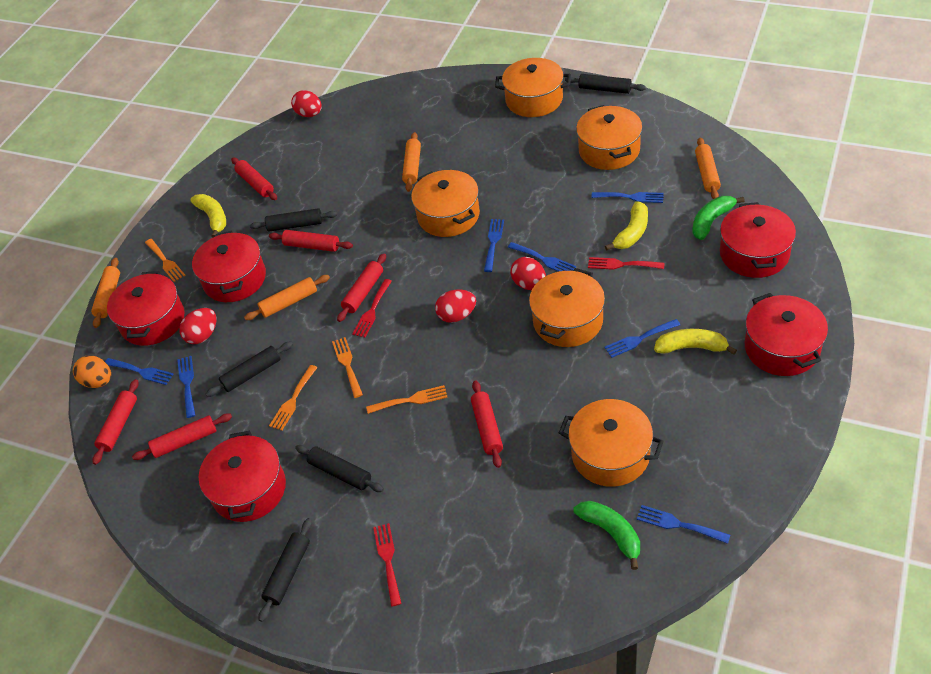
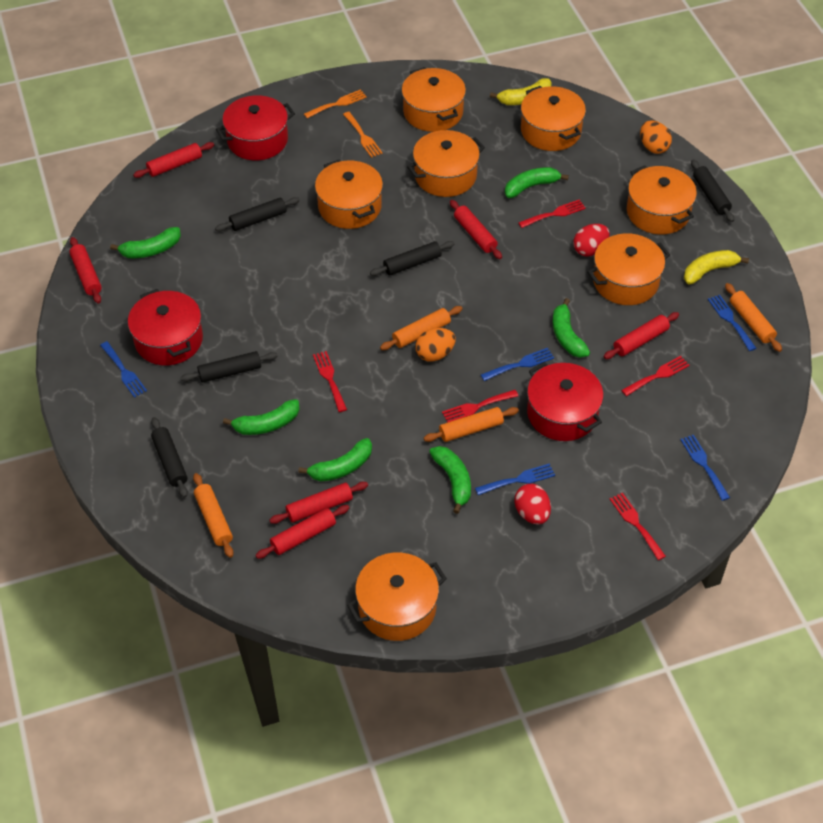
blue fork: [105,358,174,385] [177,356,195,418] [484,219,504,272] [508,242,576,272] [591,192,664,203] [604,319,680,358] [637,505,730,544] = 7 -> [100,341,147,398] [475,463,555,495] [481,348,554,381] [680,435,730,501] [708,295,756,351] = 5
green banana: [573,501,640,570] [692,196,745,240] = 2 -> [110,227,181,258] [223,399,300,435] [298,438,372,481] [429,446,471,514] [505,167,569,198] [553,298,590,358] = 6
orange egg: [73,355,111,388] = 1 -> [415,328,456,362] [640,121,672,154] = 2
orange fork: [145,239,185,282] [269,365,318,430] [332,337,363,398] [366,385,448,414] = 4 -> [304,89,367,118] [343,112,383,158] = 2
orange pot: [411,170,480,237] [495,58,571,117] [529,268,605,347] [559,399,663,487] [576,105,642,170] = 5 -> [315,159,383,229] [347,552,447,641] [402,67,466,132] [407,130,485,197] [521,86,586,151] [587,233,670,305] [627,165,697,235] = 7
red egg: [179,308,216,344] [291,90,322,117] [435,290,476,323] [510,257,546,290] = 4 -> [514,484,551,525] [573,224,610,256] = 2
red fork: [352,279,392,337] [373,523,402,606] [588,257,664,270] = 3 -> [313,351,347,412] [442,390,518,423] [518,199,586,228] [610,492,666,560] [621,356,690,396] = 5
red pot: [107,271,185,346] [192,231,266,302] [199,431,286,522] [720,202,796,278] [745,293,828,376] = 5 -> [128,289,203,365] [216,95,295,160] [527,362,603,441] = 3
yellow banana: [190,194,226,238] [605,201,648,250] [654,329,737,354] = 3 -> [490,78,552,105] [684,250,749,285] = 2

